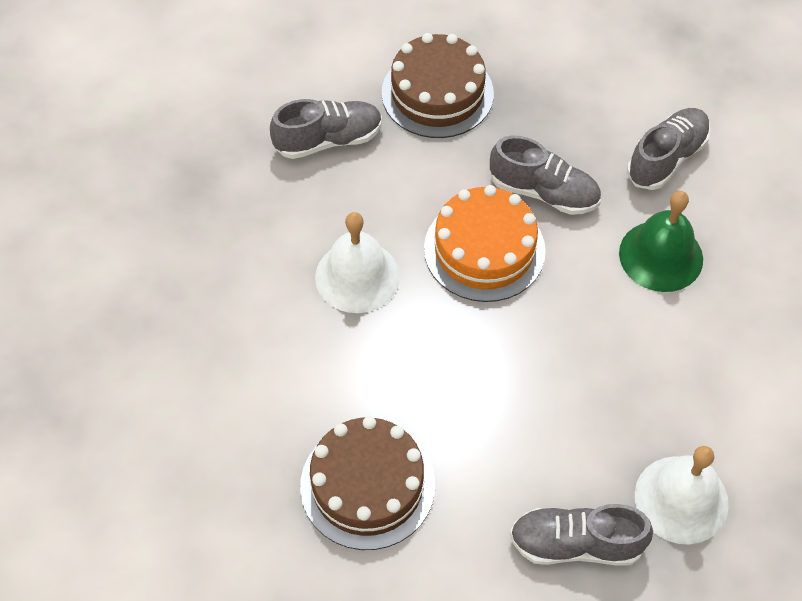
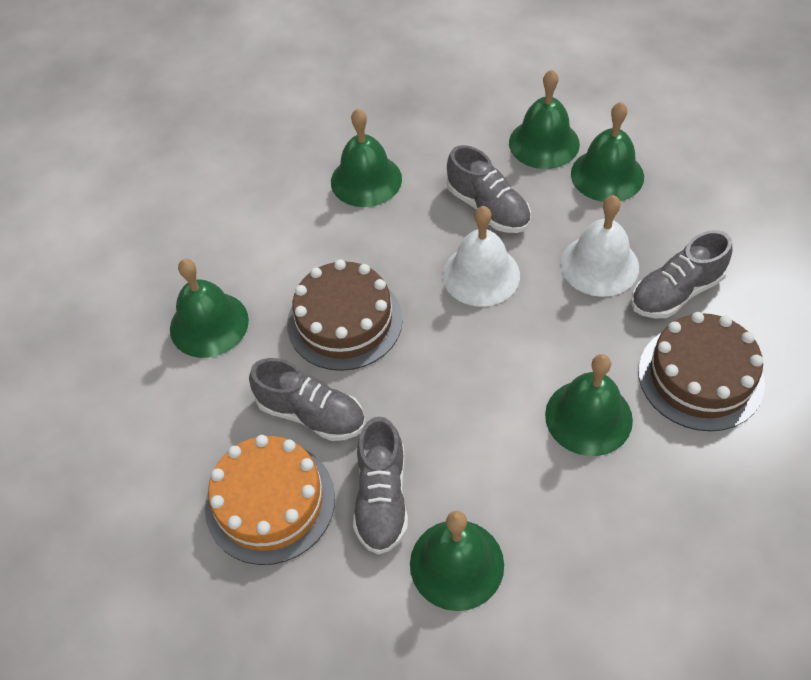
green bell: [619,191,703,292] = 1 -> [170,259,249,358] [331,108,402,207] [410,511,504,611] [509,70,580,169] [545,354,633,456] [571,102,644,202] = 6

